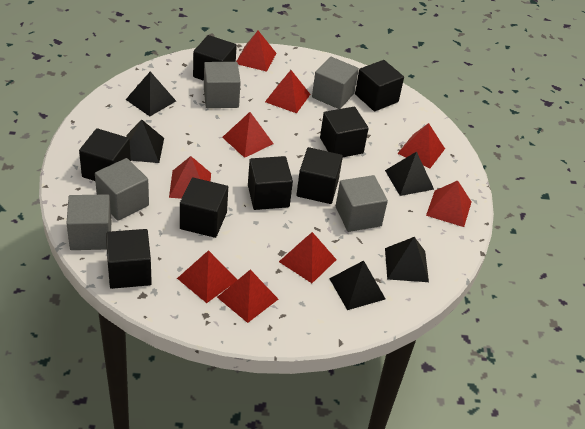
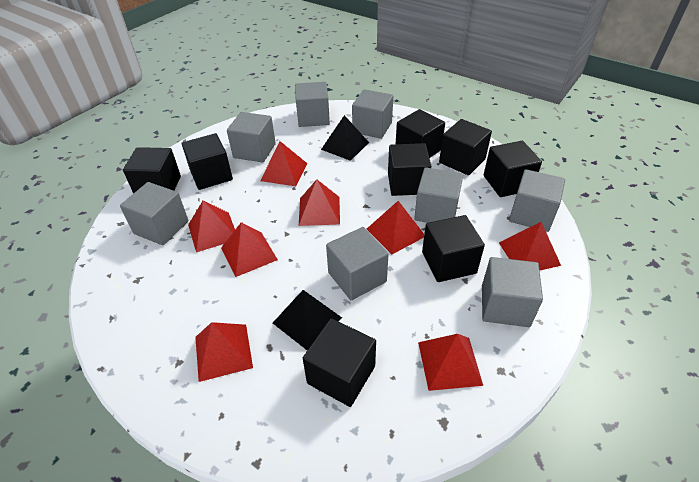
black pyramid: [126,72,176,116] [126,119,164,163] [329,260,385,310] [385,152,434,196] [385,237,429,282] = 5 -> [273,290,342,350] [321,115,369,161] = 2
grey cube: [66,194,111,250] [95,158,149,221] [204,62,241,108] [312,57,359,109] [336,175,388,232] = 5 -> [120,182,188,245] [227,112,276,163] [295,82,330,127] [326,227,389,300] [352,89,393,139] [414,167,463,223] [482,257,543,327] [509,169,565,232] = 8
red pyramid: [169,156,211,199] [177,250,237,303] [217,270,278,323] [222,112,274,158] [236,31,276,72] [265,70,310,113] [279,232,337,283] [397,123,445,168] [426,180,471,227] = 9 -> [188,200,235,252] [195,322,253,382] [221,222,278,277] [261,141,308,186] [299,179,340,226] [367,201,424,254] [418,334,483,391] [499,222,561,271] = 8

